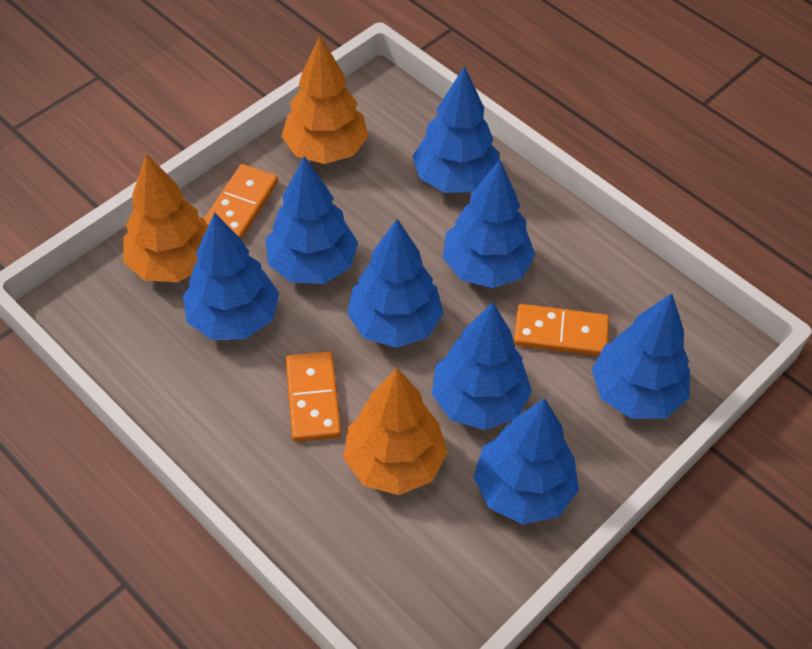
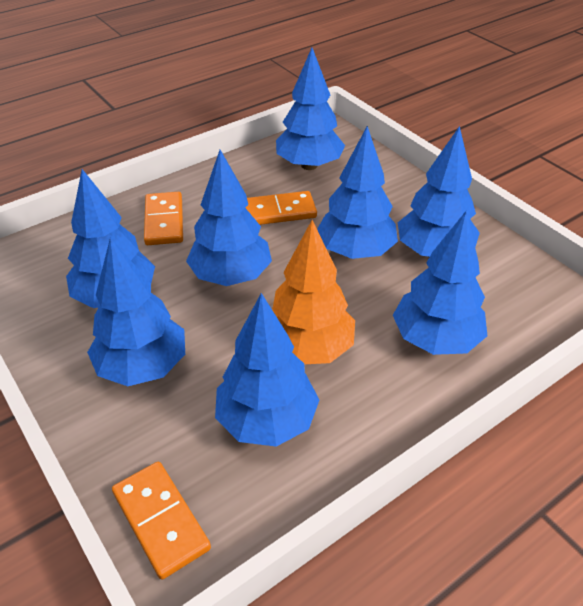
orange tree: [123,154,208,282] [281,36,368,164] [344,368,448,495] = 3 -> [272,220,355,364] = 1

